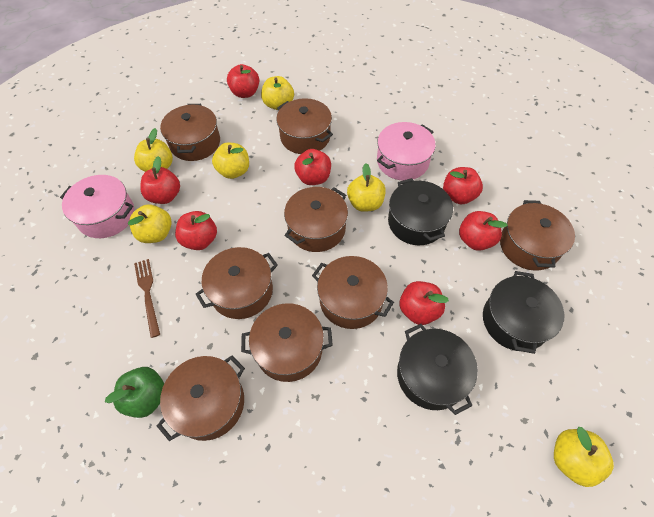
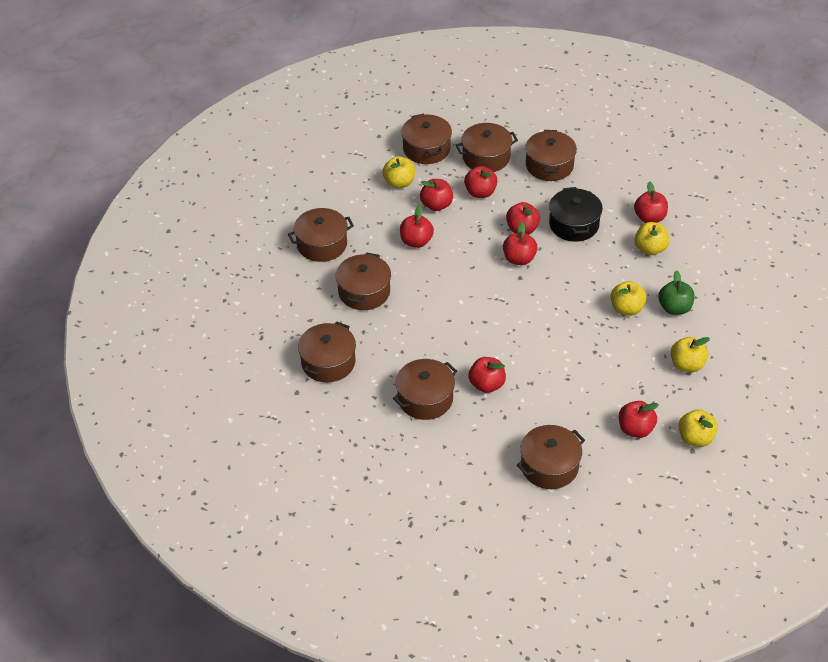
black pot: [388,178,453,245] [397,324,478,415] [483,271,565,354] = 3 -> [549,187,603,242] = 1
brown fork: [134,259,160,338] = 1 -> none = 0
pink pot: [60,175,134,238] [377,122,435,180] = 2 -> none = 0
red apple: [140,156,180,204] [175,211,217,250] [227,64,259,98] [294,149,331,185] [400,281,449,325] [443,167,483,204] [459,211,508,251] = 7 -> [400,205,434,248] [420,179,453,211] [464,166,498,198] [469,357,506,393] [503,222,537,265] [506,202,540,235] [619,401,659,438] [634,181,668,223] = 8
yellow apple: [128,205,172,243] [134,128,173,172] [212,143,249,179] [261,76,294,110] [347,163,386,212] [554,427,614,487] = 6 -> [382,156,415,188] [611,281,647,316] [635,222,670,255] [671,337,710,372] [678,409,718,447] = 5

